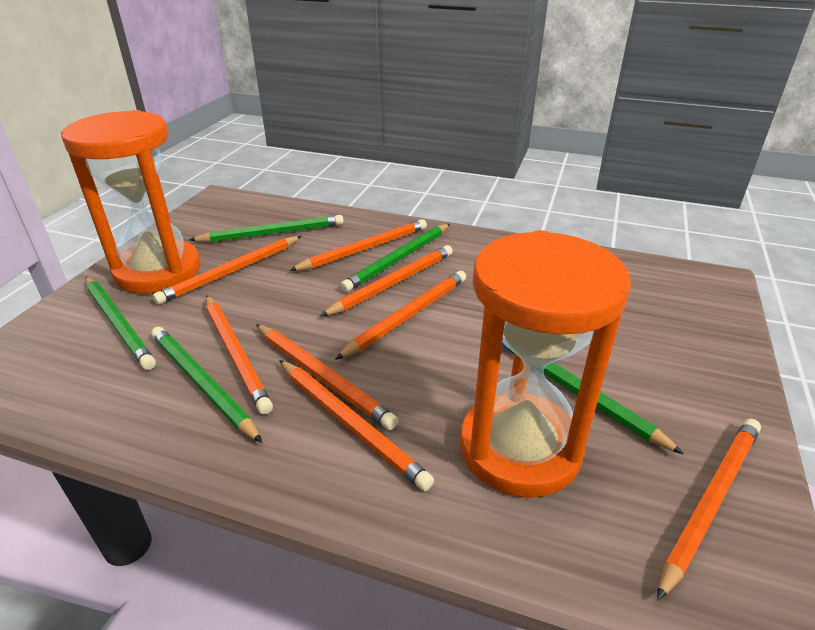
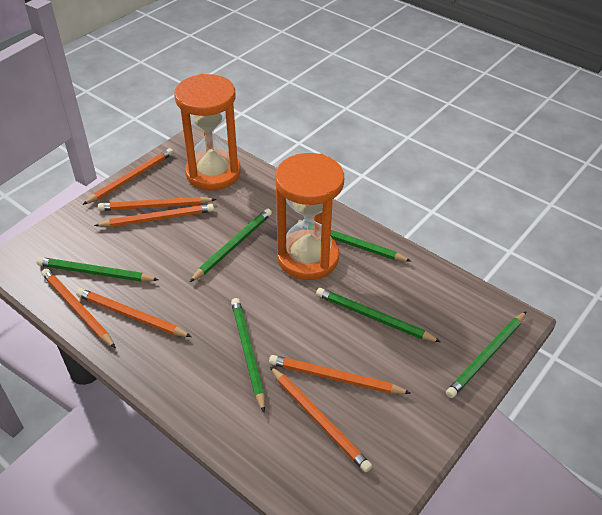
green pencil: [85,277,156,370] [151,327,263,443] [189,215,344,242] [340,224,450,292] [502,342,684,454] = 5 -> [36,257,159,282] [190,209,272,282] [231,298,265,412] [298,220,412,262] [316,288,441,342] [446,311,527,398] = 6
orange pencil: [152,236,302,305] [206,295,273,414] [256,324,398,430] [279,360,434,491] [289,219,427,271] [320,245,453,317] [335,271,466,360] [657,419,761,601] = 8 -> [42,269,116,348] [76,288,192,337] [82,148,173,205] [94,204,214,227] [98,197,216,211] [269,355,411,394] [270,366,372,472] = 7

